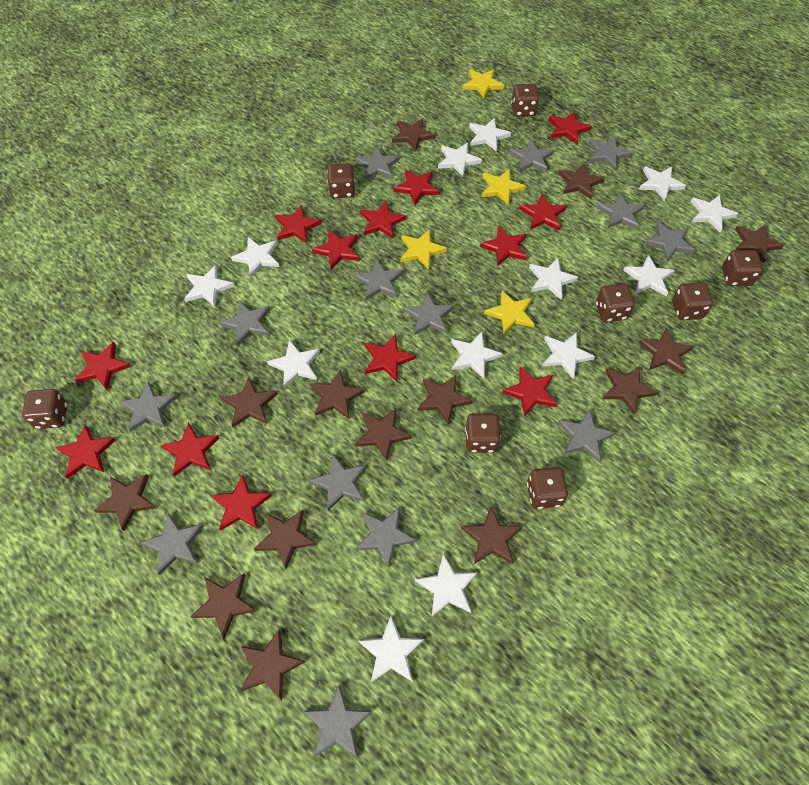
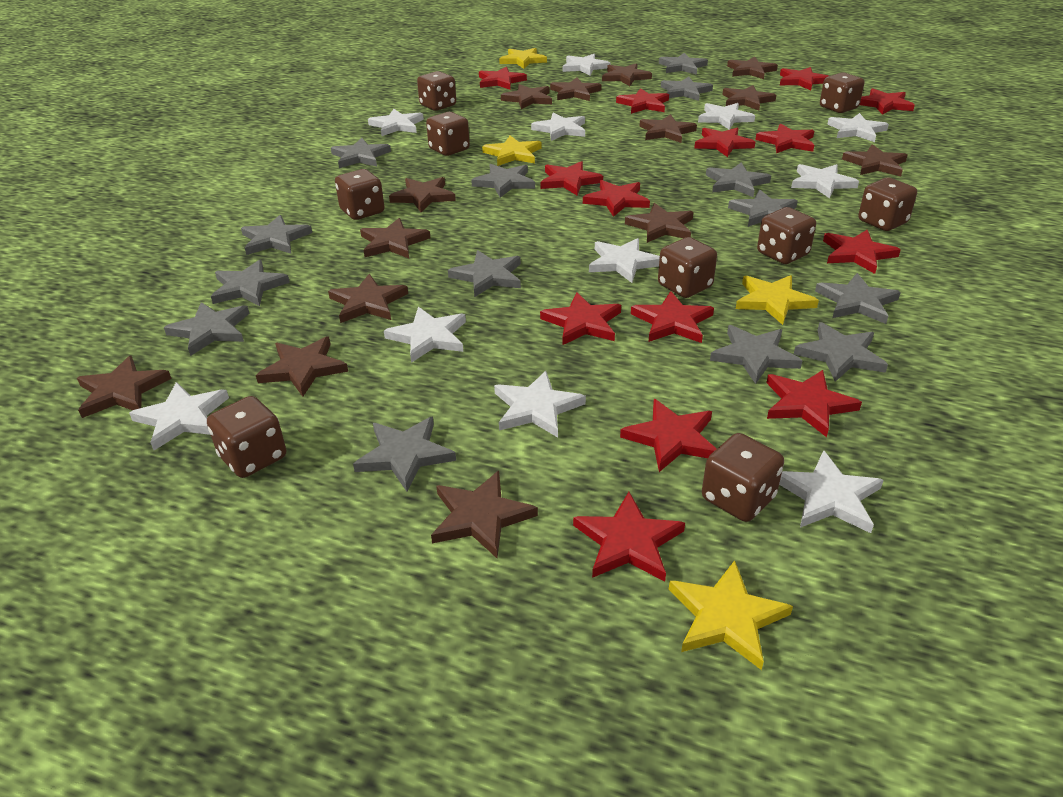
brown dice: [22,389,67,429] [327,163,355,198] [465,413,501,453] [511,84,539,117] [527,467,568,509] [596,284,634,322] [672,282,713,320] [722,250,763,286] = 8 -> [207,396,286,478] [335,169,384,220] [417,71,456,111] [426,112,470,156] [658,237,717,298] [702,433,784,522] [757,207,816,264] [820,72,864,113] [858,177,917,231] = 9
red star: [55,425,116,479] [74,342,131,390] [160,422,219,477] [211,474,272,531] [275,205,322,244] [312,230,359,270] [360,201,406,239] [365,334,416,382] [394,169,440,205] [480,226,527,266] [502,366,557,417] [519,194,567,230] [549,112,592,144] = 13 -> [479,67,527,90] [540,161,603,195] [540,292,621,345] [573,492,685,582] [583,180,650,217] [616,88,669,114] [620,399,716,472] [631,291,714,343] [694,127,755,157] [756,123,814,153] [766,370,862,437] [780,67,829,90] [823,230,901,274] [860,88,915,115] = 14
white star: [184,265,234,307] [231,237,280,277] [267,340,320,388] [358,616,424,683] [415,553,478,617] [438,142,482,177] [451,332,503,379] [469,118,512,152] [529,258,578,300] [542,332,595,379] [623,255,675,296] [639,166,686,202] [690,195,738,232] = 13 -> [129,382,229,450] [368,109,424,136] [384,307,466,363] [494,371,586,438] [531,112,585,141] [563,54,610,75] [589,238,660,283] [698,103,755,130] [779,450,884,533] [791,164,859,199] [827,113,889,142] = 11

